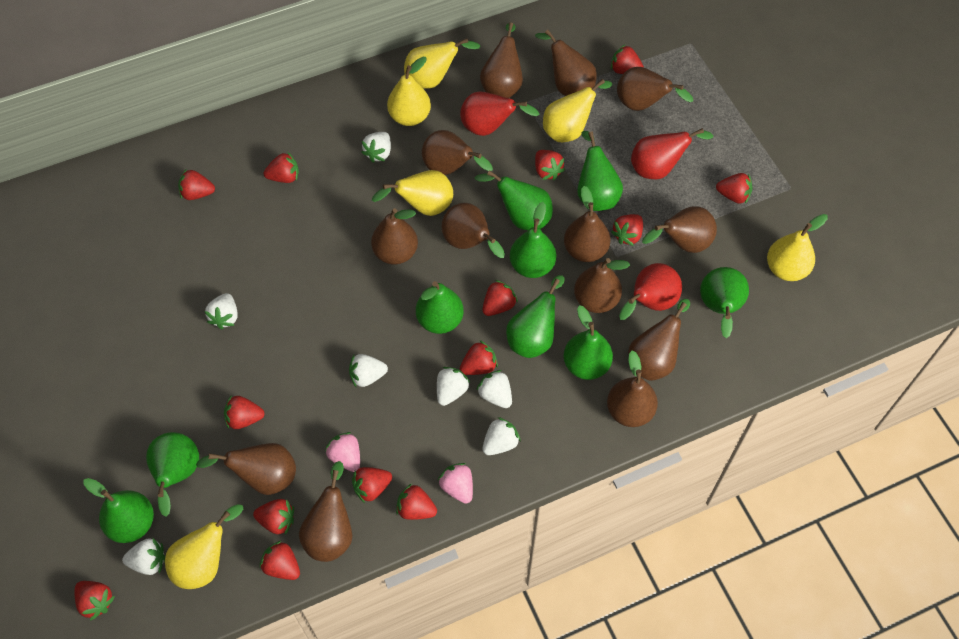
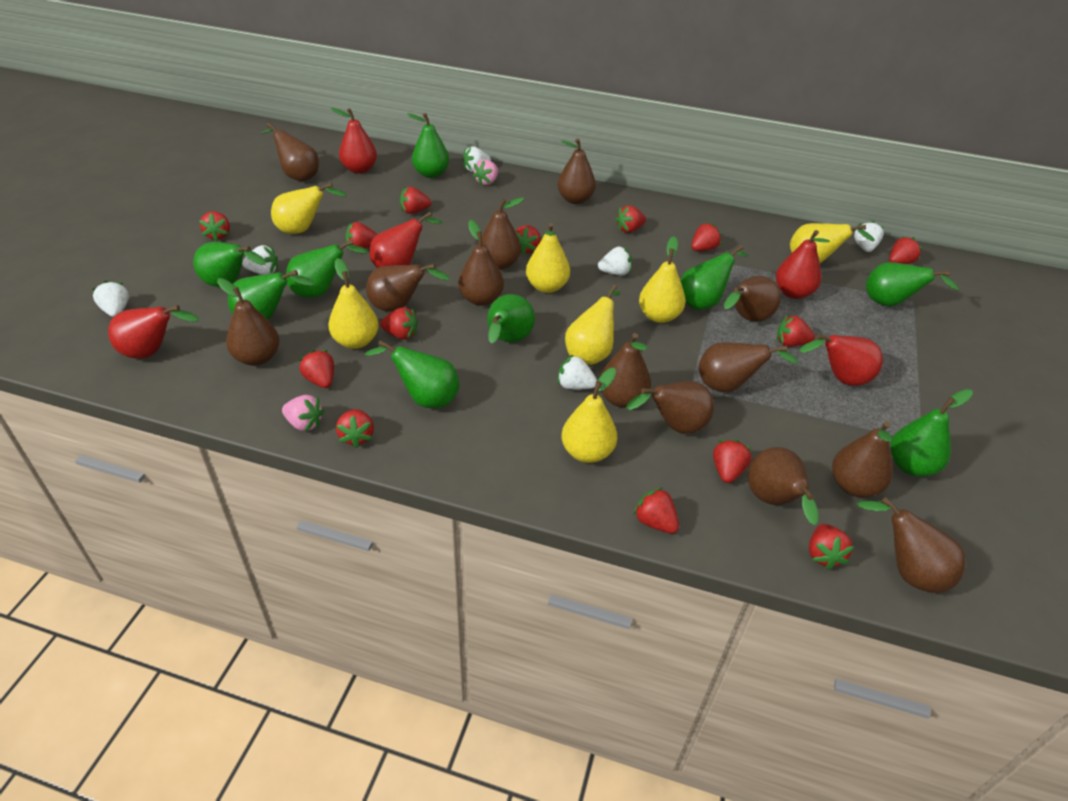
red pear: [460,92,539,136] [619,263,682,320] [631,128,713,179] = 3 -> [108,305,199,359] [331,108,377,174] [370,212,442,268] [776,230,830,299] [799,334,883,386] = 5
white strawberry: [122,538,165,575] [205,293,238,329] [349,354,388,387] [361,132,391,163] [437,367,470,406] [476,370,512,408] [482,417,521,455] = 7 -> [93,281,129,317] [242,245,278,275] [462,146,491,172] [558,355,597,390] [598,247,632,276] [854,221,884,252] = 6
yellow pear: [165,504,243,589] [372,170,453,216] [387,57,431,126] [404,38,480,89] [543,79,612,142] [767,214,828,281] = 6 -> [271,183,347,234] [328,258,379,349] [526,223,570,293] [561,368,617,463] [565,285,620,365] [639,236,686,323] [790,223,875,263] = 7

